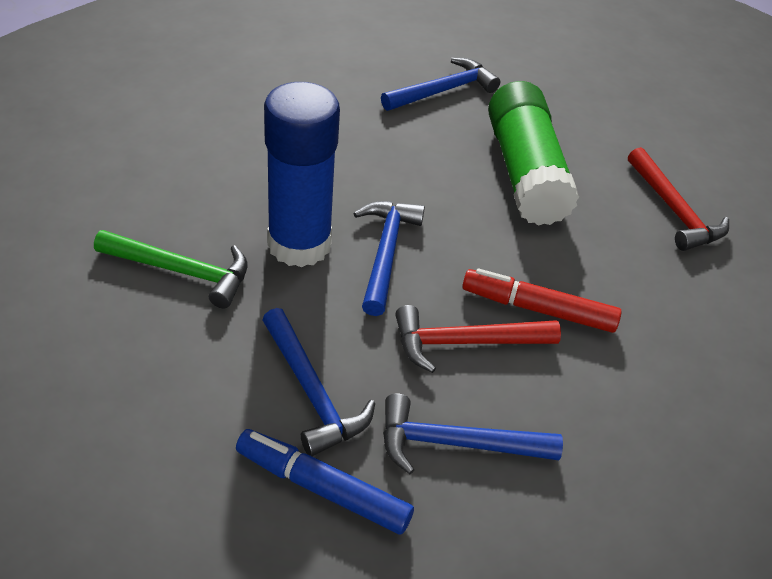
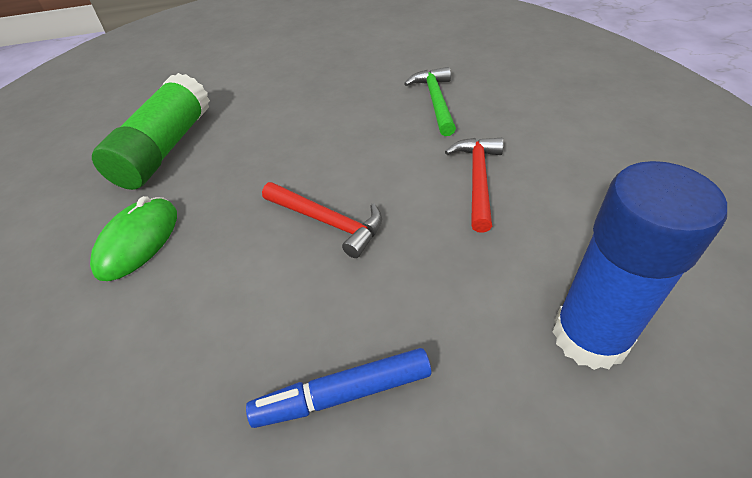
blue hammer: [262,308,375,456] [354,201,425,316] [381,58,500,111] [383,394,563,474] = 4 -> none = 0
green mouse: none = 0 -> [90,196,177,281] = 1
red marker: [462,268,622,333] = 1 -> none = 0

